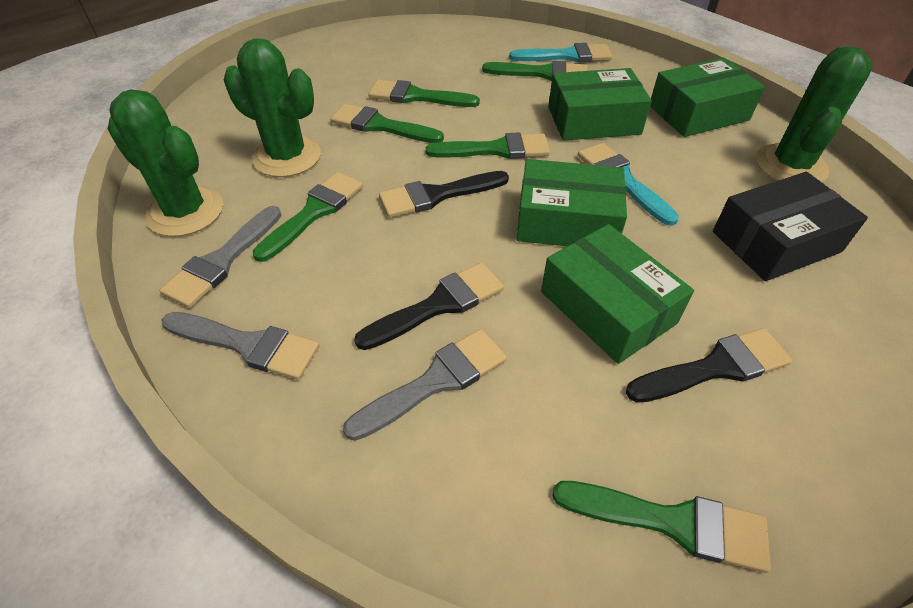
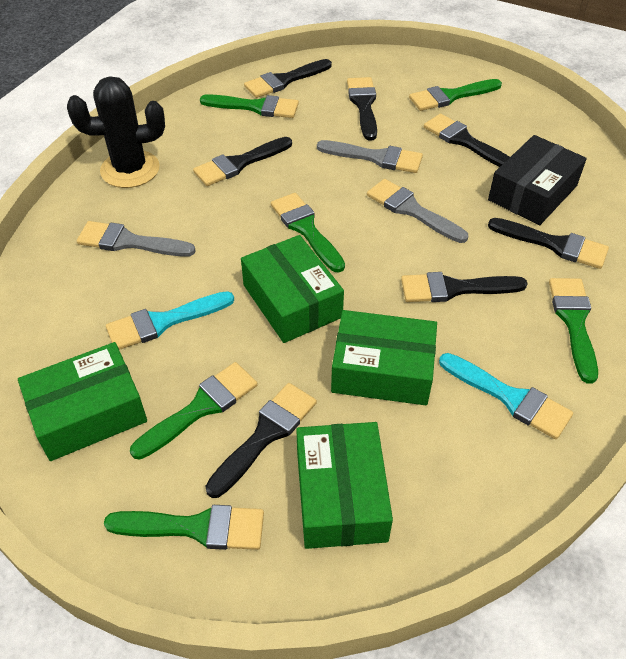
black brush: [354,262,504,350] [379,171,509,218] [626,328,792,403] = 3 -> [193,137,292,186] [206,383,317,498] [244,59,332,98] [347,77,377,140] [401,272,528,302] [424,114,510,167] [488,218,609,269] = 7
black cactus: none = 0 -> [67,76,165,188] = 1
green cactus: [108,89,223,237] [224,38,321,177] [756,46,872,182] = 3 -> none = 0

